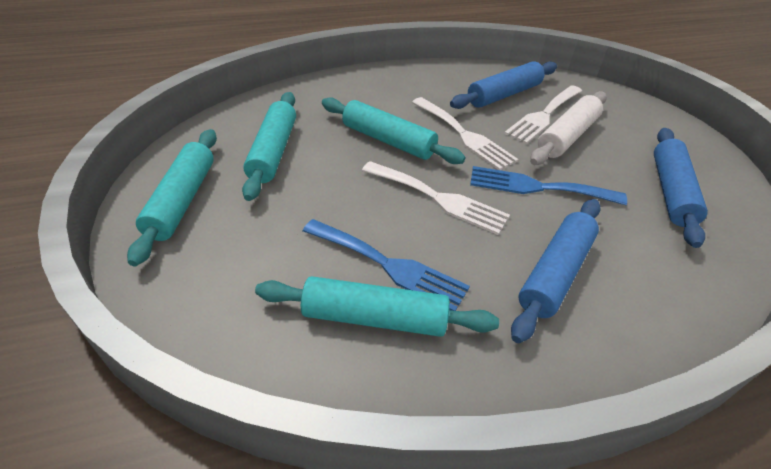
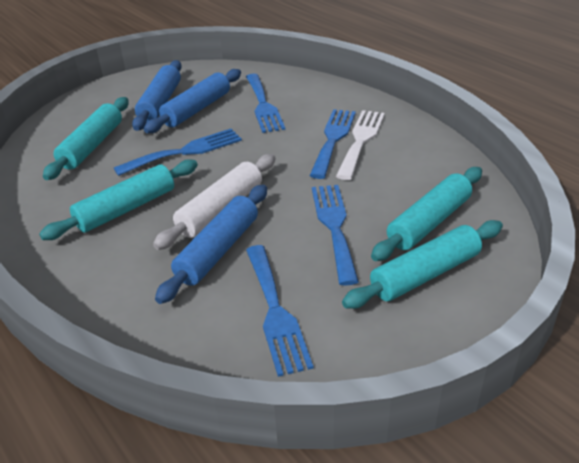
blue fork: [303,219,470,311] [470,166,627,205] = 2 -> [114,129,242,176] [246,74,285,133] [246,245,313,377] [310,109,356,179] [312,185,359,286] = 5
white fork: [362,161,510,235] [412,97,518,170] [504,85,582,144] = 3 -> [336,110,385,180] = 1

